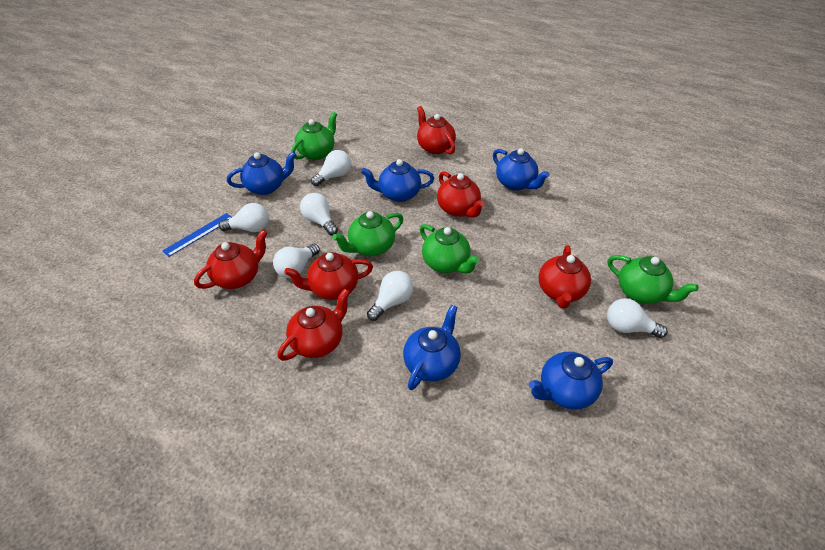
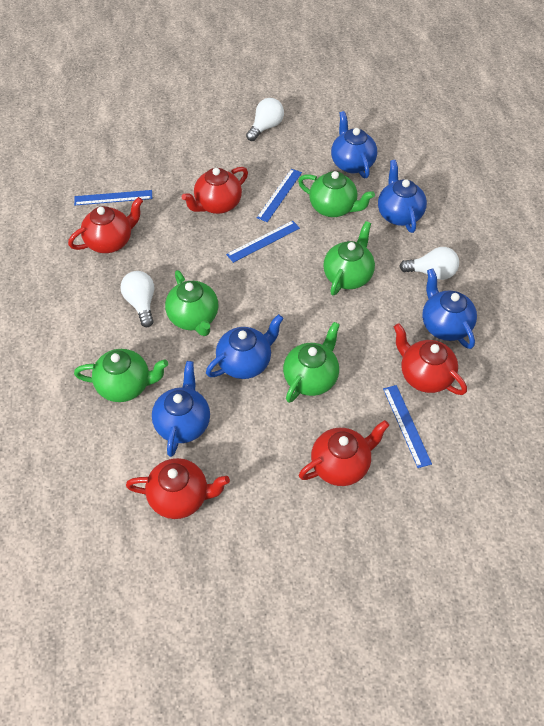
blue ruler: [162,213,232,257] = 1 -> [74,190,152,205] [226,220,300,263] [257,169,302,222] [383,385,432,468] = 4
green teapot: [291,112,337,160] [333,211,403,256] [420,224,480,274] [608,255,699,304] = 4 -> [74,349,168,402] [165,270,218,336] [283,322,340,403] [298,171,375,217] [323,221,375,295] = 5
red teapot: [194,230,267,289] [278,289,350,361] [284,252,373,300] [417,106,456,154] [437,171,485,218] [539,245,591,309] = 6 -> [68,197,143,253] [126,458,230,519] [182,167,248,214] [299,420,389,486] [394,323,467,395] = 5
white light bulb: [218,203,269,232] [273,244,320,278] [300,193,338,235] [311,150,351,186] [367,271,414,321] [607,298,668,338] = 6 -> [120,271,154,327] [246,98,284,141] [399,247,459,280] = 3

